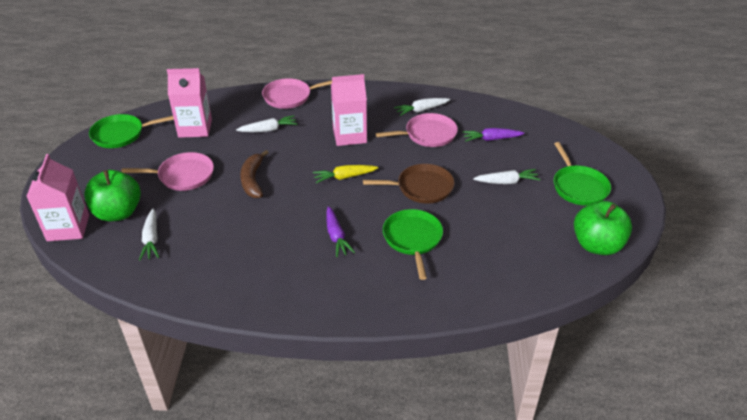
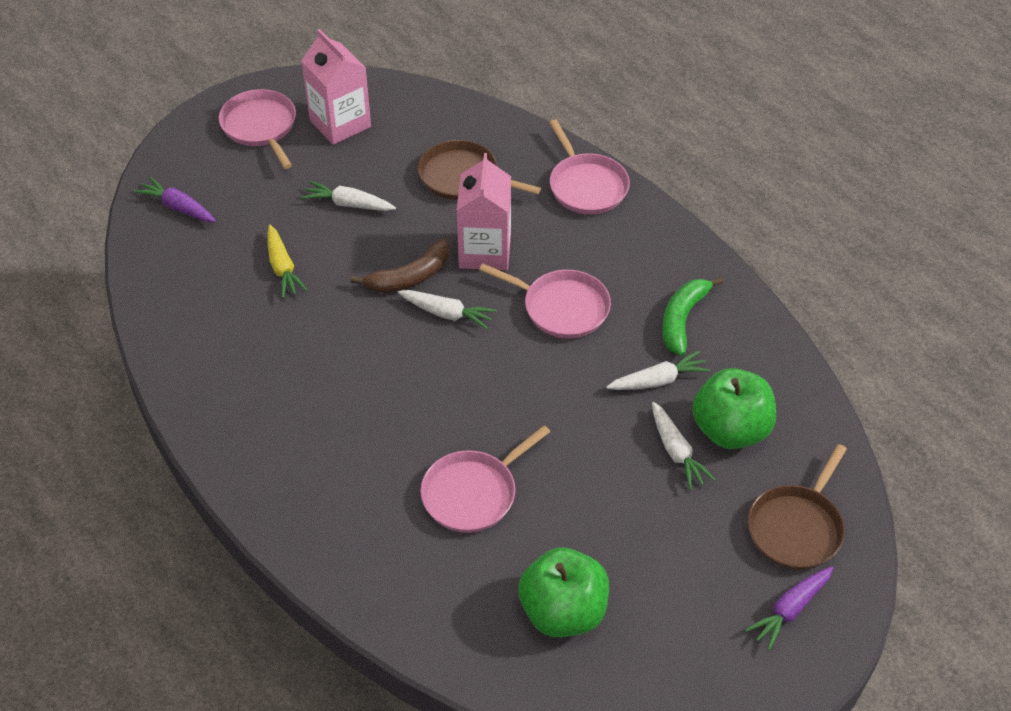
brown pan: [363,164,454,204] = 1 -> [418,140,541,200] [748,444,847,570] = 2
green banana: none = 0 -> [662,277,723,356] = 1
green pan: [89,114,174,148] [383,209,443,280] [554,142,611,206] = 3 -> none = 0
pink carton: [26,154,89,241] [167,68,212,138] [331,74,367,146] = 3 -> [301,29,371,145] [457,153,511,270] = 2
pink pan: [121,152,214,191] [262,78,332,109] [376,113,458,147] = 3 -> [219,89,296,169] [420,425,550,533] [479,263,611,338] [549,119,630,214] = 4

